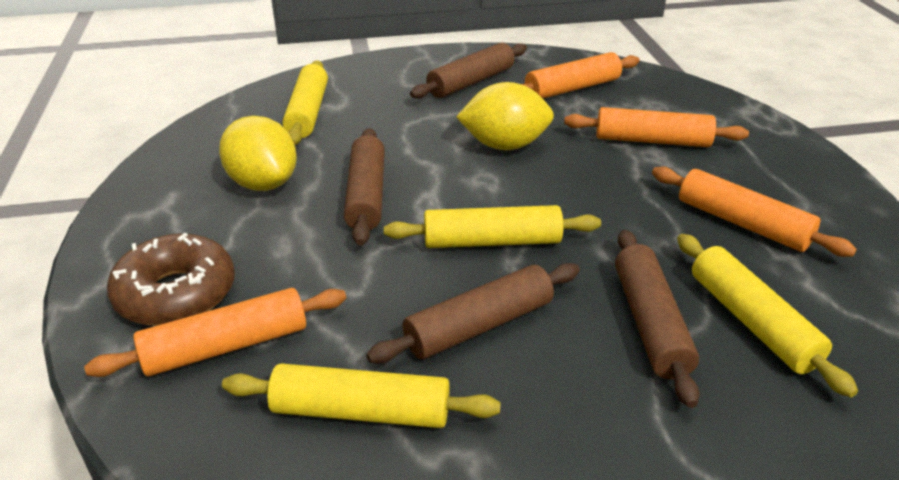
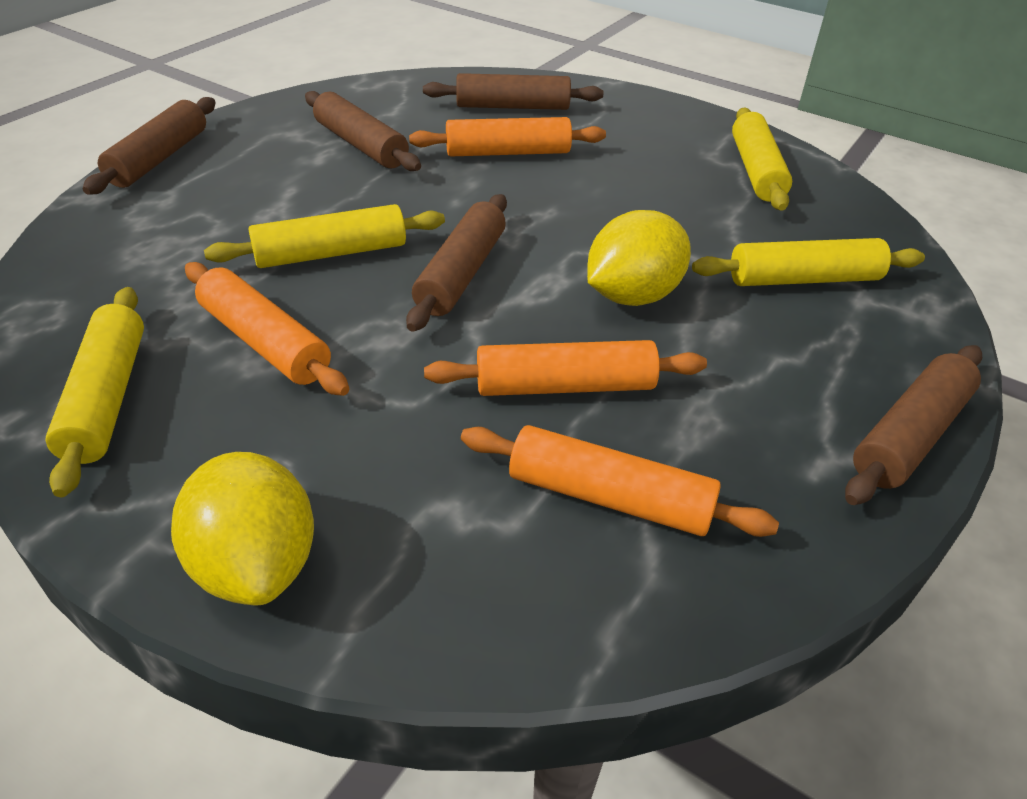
brown donut: [107,233,235,326] = 1 -> none = 0
brown rolling pin: [344,128,385,246] [366,263,580,364] [410,43,527,99] [615,230,700,408] = 4 -> [83,97,216,195] [305,91,421,171] [406,194,507,332] [423,73,604,110] [845,345,982,505] = 5

